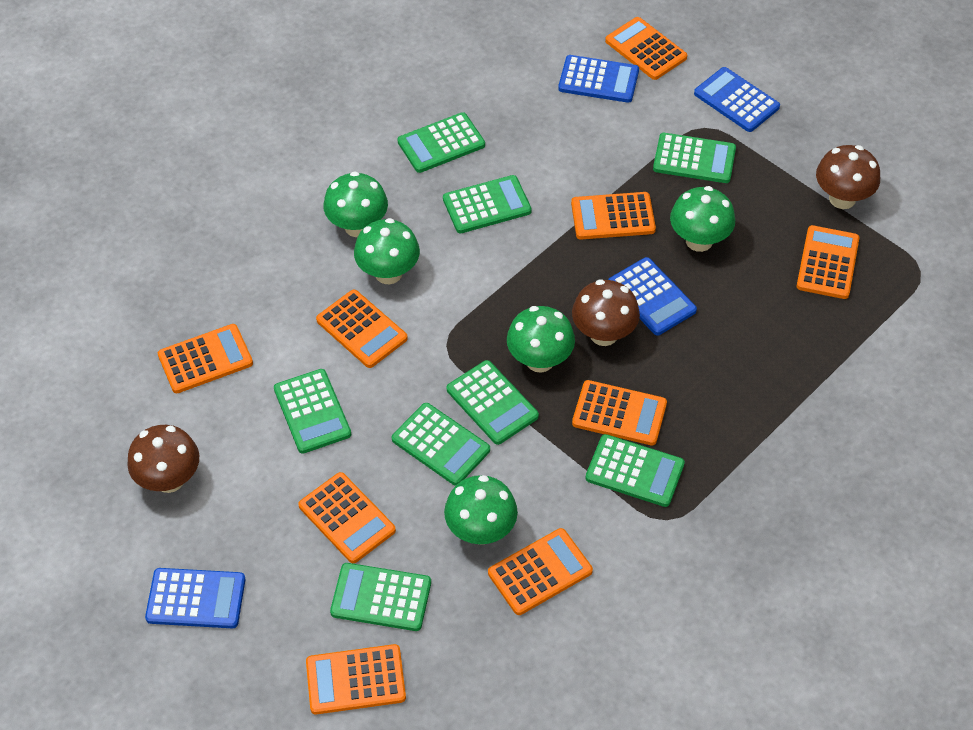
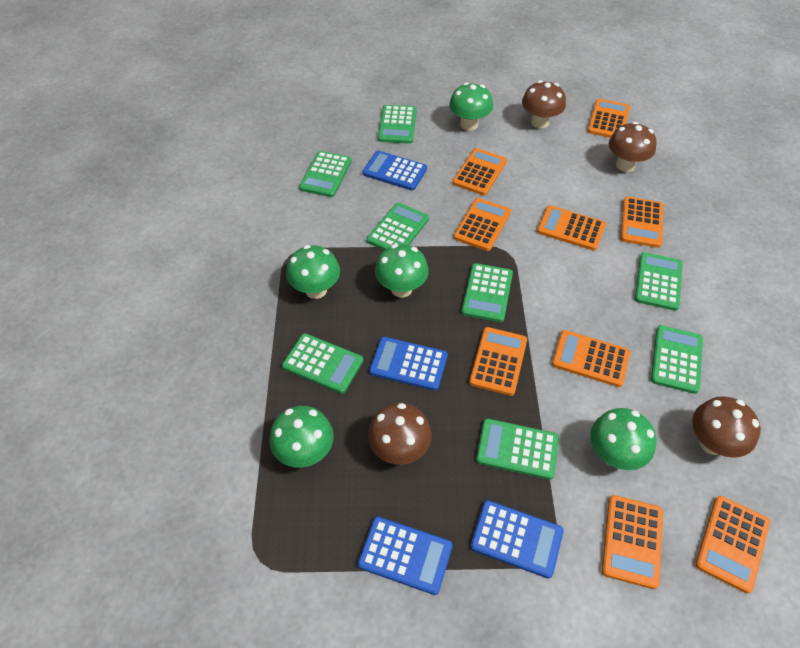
brown mushroom: [127,425,199,493] [572,280,640,346] [816,145,880,209] = 3 -> [368,403,432,465] [522,80,566,128] [609,122,657,172] [692,396,761,458] = 4

